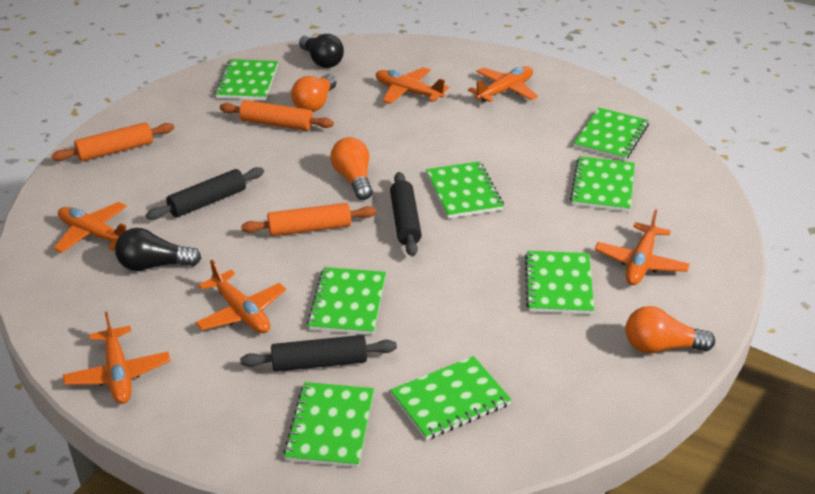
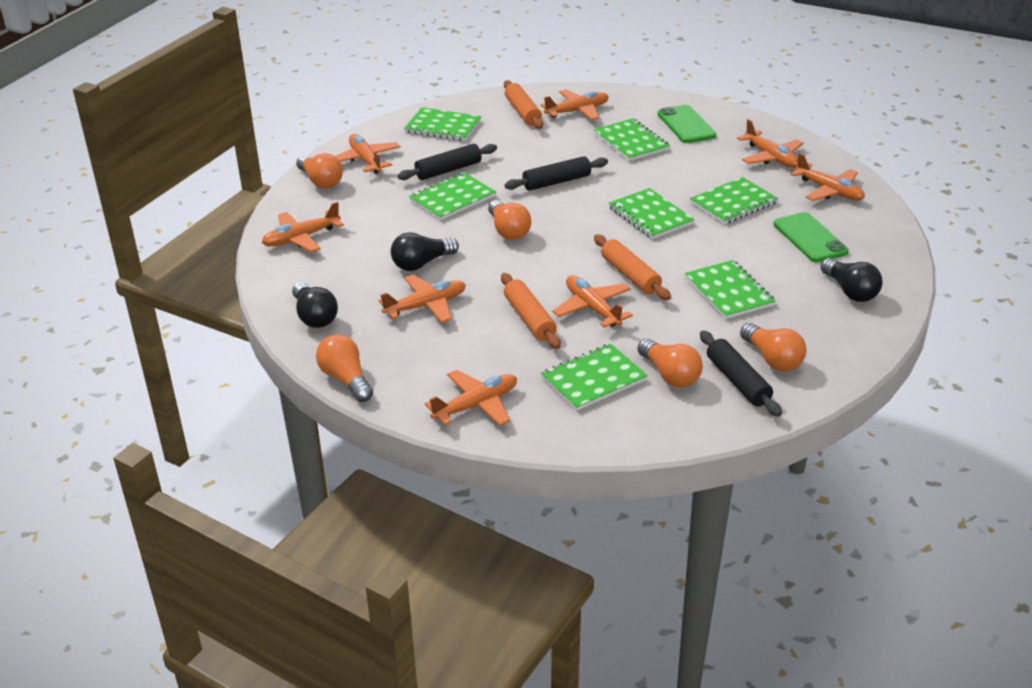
black light bulb: [115,228,201,271] [299,34,344,68] = 2 -> [292,282,338,328] [391,232,459,271] [821,258,883,302] = 3
green notebook: [215,59,278,100] [283,382,374,468] [307,267,386,335] [390,356,512,440] [426,161,504,218] [525,251,594,314] [570,156,635,212] [574,108,649,161] = 8 -> [404,107,481,141] [409,172,496,220] [541,343,648,411] [594,118,670,161] [609,188,694,239] [685,260,776,319] [690,177,778,224] = 7
green phone: none = 0 -> [657,105,716,143] [774,212,849,262] = 2
orange light bulb: [291,74,337,112] [330,137,373,200] [625,306,715,353] = 3 -> [296,153,343,189] [316,334,373,402] [488,200,531,240] [637,338,703,388] [740,323,807,371] = 5
orange plane: [54,202,127,253] [63,312,170,404] [195,260,286,333] [376,67,449,104] [468,66,538,102] [595,209,690,285] = 6 -> [261,202,344,252] [335,134,400,174] [378,275,466,323] [425,370,517,426] [541,89,609,120] [552,275,633,327] [737,119,804,168] [790,153,865,201] = 8

